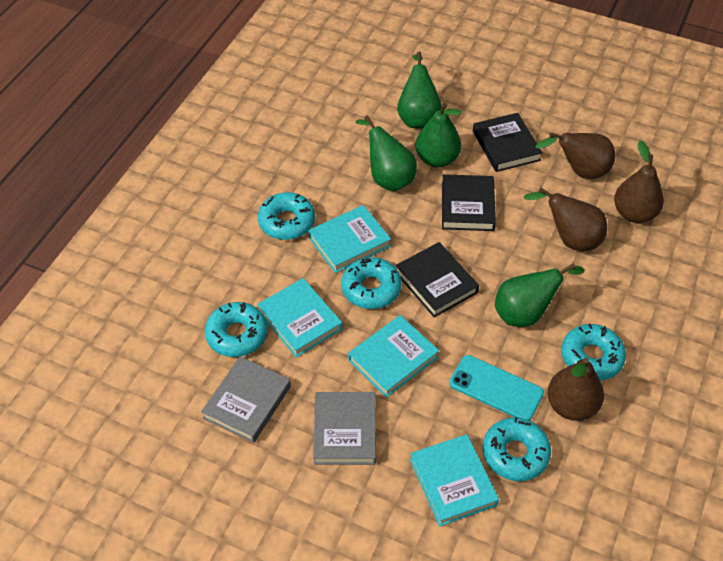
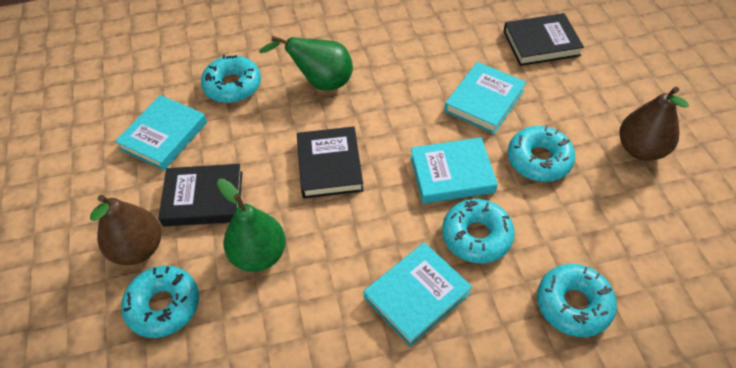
brown pear: [524,188,607,251] [535,133,615,179] [547,357,604,421] [614,140,664,223] = 4 -> [90,195,161,265] [619,87,689,161] = 2
green pear: [355,115,417,191] [397,52,442,129] [415,103,462,168] [495,263,584,327] = 4 -> [217,179,286,272] [259,36,353,91] = 2
grey book: [201,357,291,443] [313,392,376,465] = 2 -> none = 0
turquoise phone: [449,355,544,421] = 1 -> none = 0

